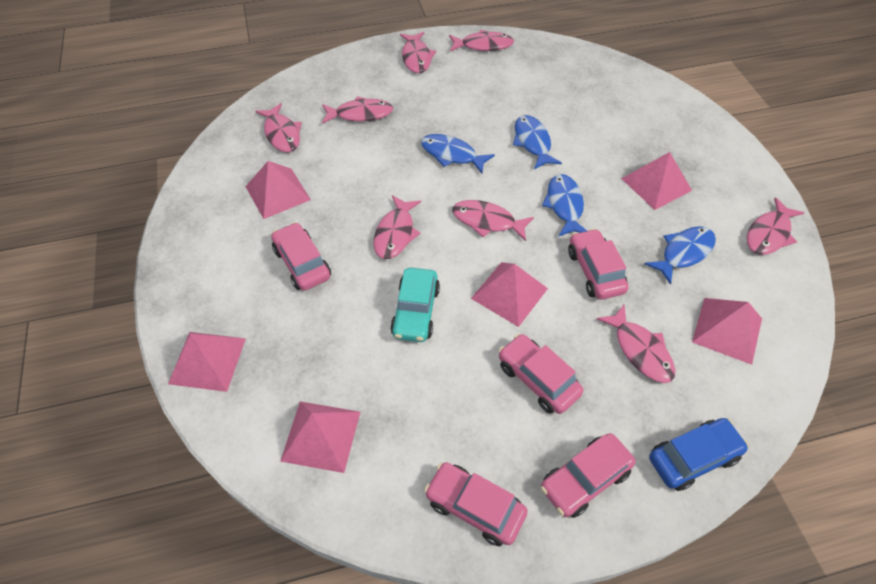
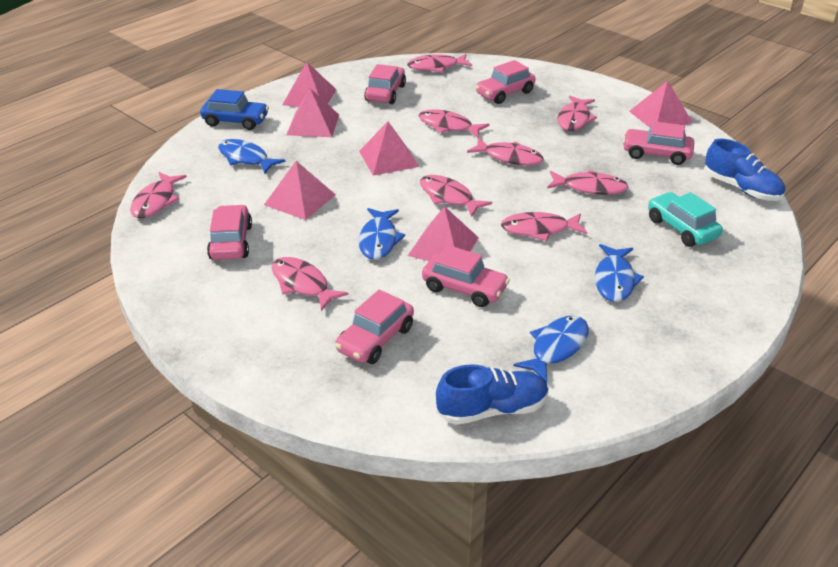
blue shoe: none = 0 -> [436,364,549,425] [704,138,785,201] = 2
pink car: [271,222,331,291] [424,462,528,546] [498,334,584,414] [541,433,636,518] [568,228,629,300] = 5 -> [207,205,252,260] [335,290,414,364] [364,64,406,104] [422,245,510,307] [475,60,535,104] [623,121,694,165] = 6
pink fish: [255,103,302,152] [322,96,393,124] [373,195,421,259] [400,32,436,73] [449,30,514,51] [452,200,534,241] [597,305,675,383] [747,198,804,255] = 8 -> [130,172,187,218] [272,257,349,311] [407,54,472,72] [419,110,489,138] [420,175,492,217] [467,138,543,165] [501,212,587,241] [547,170,628,195] [557,95,597,131] = 9

